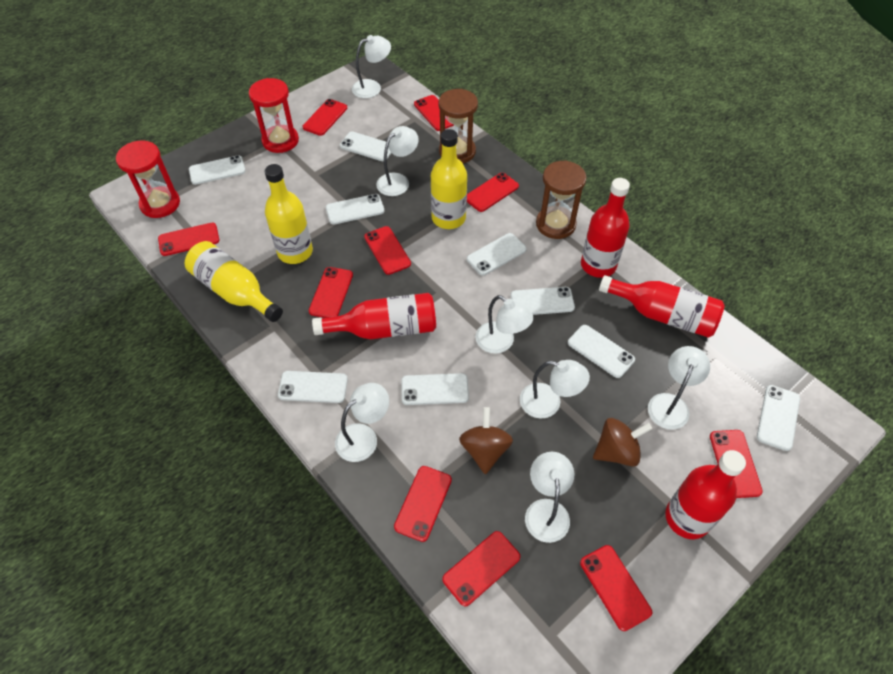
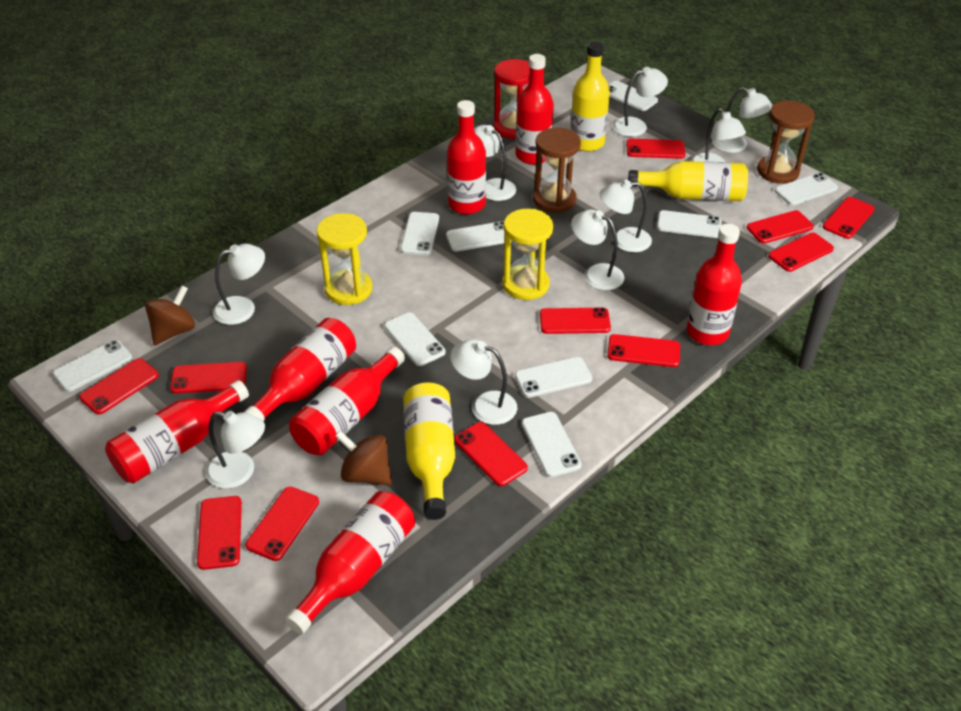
red bottle: [312,293,436,339] [581,178,630,278] [599,275,725,338] [665,450,746,539] = 4 -> [105,380,249,484] [244,318,356,422] [285,491,415,634] [289,347,405,455] [447,100,486,214] [515,54,554,165] [687,224,742,345] = 7
red hourglass: [116,140,180,218] [249,78,299,153] = 2 -> [494,59,530,139] = 1
red phone: [158,222,219,256] [303,99,347,136] [309,267,353,318] [364,226,411,275] [394,466,452,542] [414,95,454,131] [442,531,520,606] [467,173,519,212] [580,545,652,631] [710,430,763,498] = 10 -> [79,358,159,415] [170,362,247,394] [197,496,242,570] [246,487,319,561] [455,422,528,486] [540,307,611,334] [607,334,680,367] [626,139,686,159] [747,210,814,243] [768,232,834,272] [823,197,875,239] = 11
white lamp: [335,383,389,462] [352,35,391,98] [376,126,419,196] [475,295,534,354] [520,360,590,419] [525,452,574,543] [648,346,710,430] = 7 -> [206,411,265,489] [213,244,265,325] [450,339,517,425] [474,125,516,201] [571,209,625,290] [599,180,652,252] [613,67,668,137] [691,108,746,162] [712,87,773,153] = 9
yellow hourglass: none = 0 -> [317,213,372,305] [502,209,553,300] = 2

